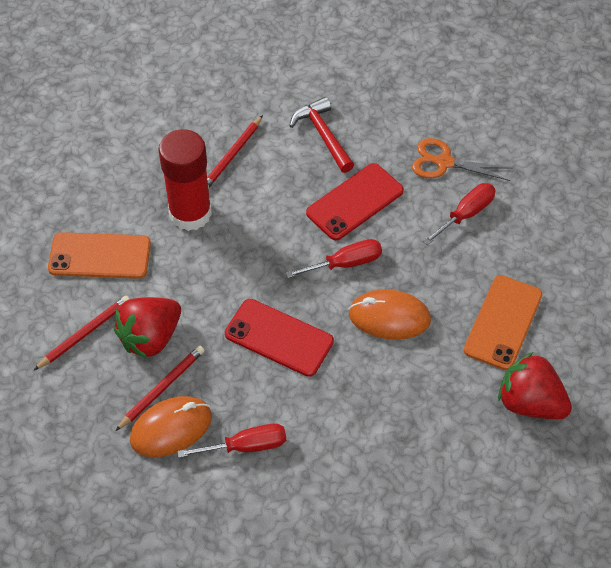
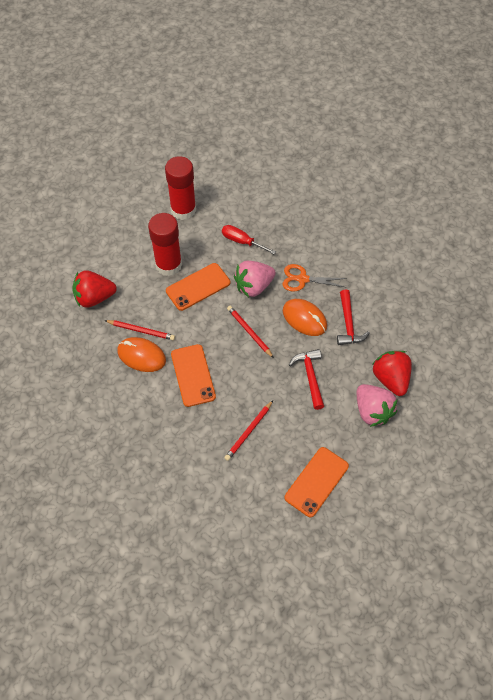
orange phone: [48,232,151,279] [464,275,542,370] = 2 -> [166,263,230,311] [171,344,216,407] [285,447,349,517] = 3
pink strawberry: none = 0 -> [234,261,276,297] [357,384,397,427] = 2
red glue stick: [159,129,212,231] = 1 -> [148,213,182,276] [165,156,196,220] = 2
red hammer: [290,97,354,173] = 1 -> [289,349,324,410] [337,290,370,345] = 2
red phone: [225,299,334,377] [306,163,404,240] = 2 -> none = 0
red screwdriver: [177,424,286,458] [286,239,382,278] [423,183,496,245] = 3 -> [222,225,276,254] = 1

